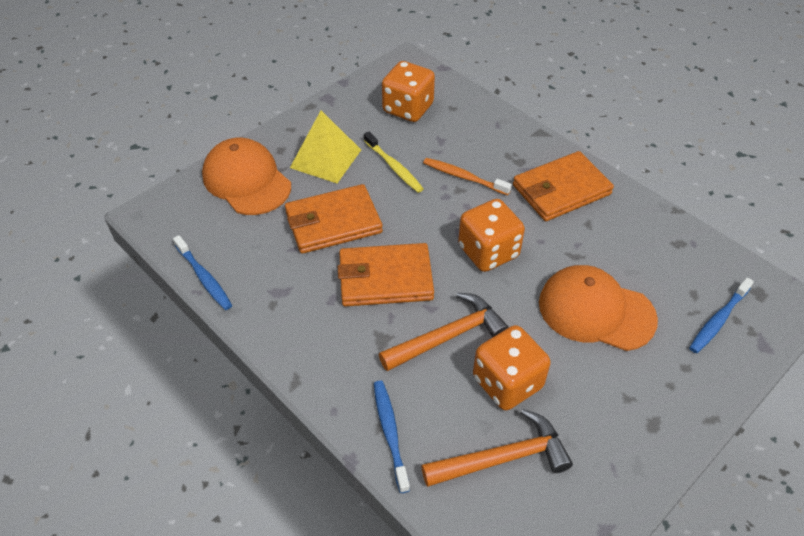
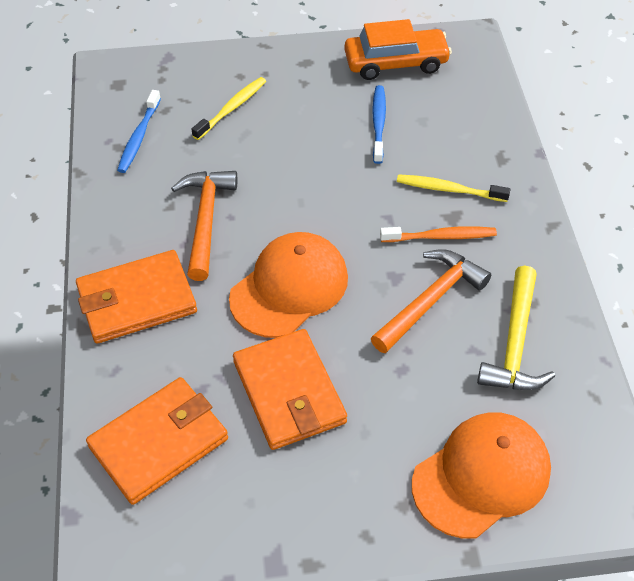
blue toothbrush: [173,235,232,310] [374,381,410,493] [689,277,754,353] = 3 -> [117,90,161,173] [372,85,386,164] = 2
orange car: none = 0 -> [344,19,452,80] = 1
orange dice: [382,61,435,122] [458,199,525,272] [473,325,551,410] = 3 -> none = 0
yellow hammer: none = 0 -> [477,266,555,390] = 1
yellow pyramid: [290,111,361,183] = 1 -> none = 0
yellow toothbrush: [364,132,424,193] = 1 -> [192,77,266,140] [397,174,510,202] = 2

